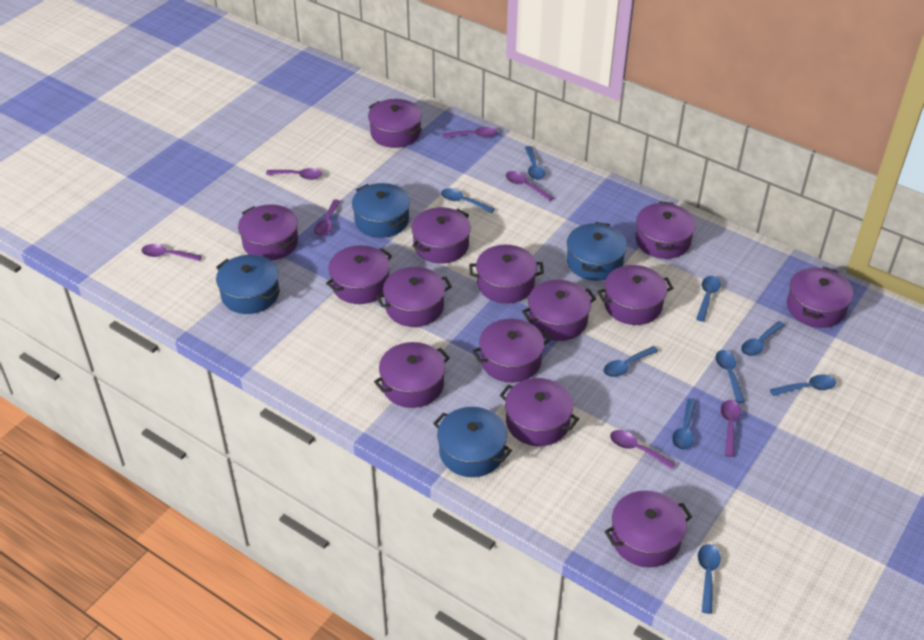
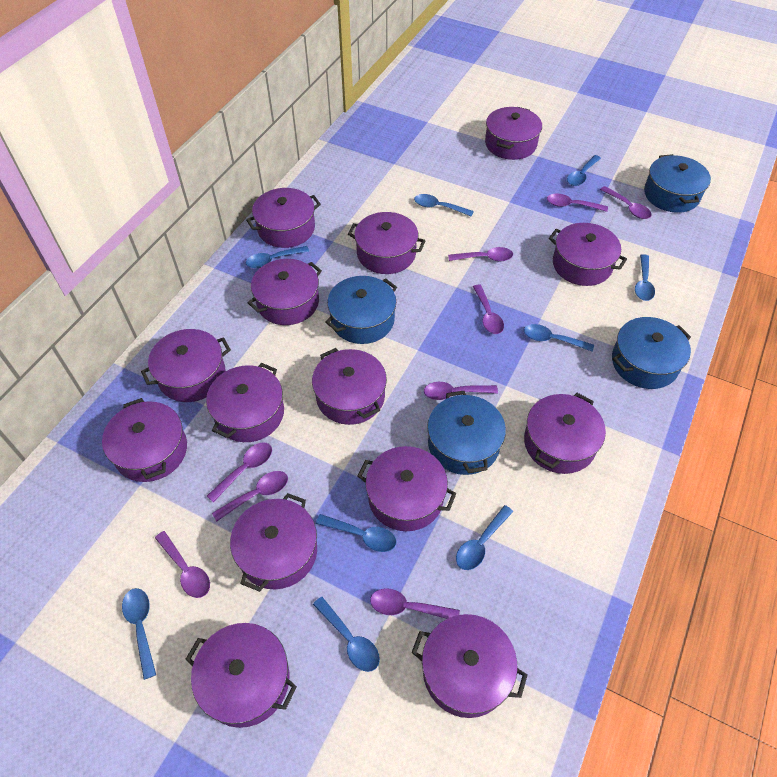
purple spoon: [141,244,202,261] [266,168,322,180] [314,199,341,236] [443,127,497,138] [506,171,554,201] [610,430,676,469] [721,400,741,457] = 7 -> [155,531,210,598] [207,442,272,503] [212,471,288,521] [370,588,460,619] [424,382,498,400] [448,247,513,261] [473,284,504,334] [547,194,608,212] [600,186,652,219] = 9

